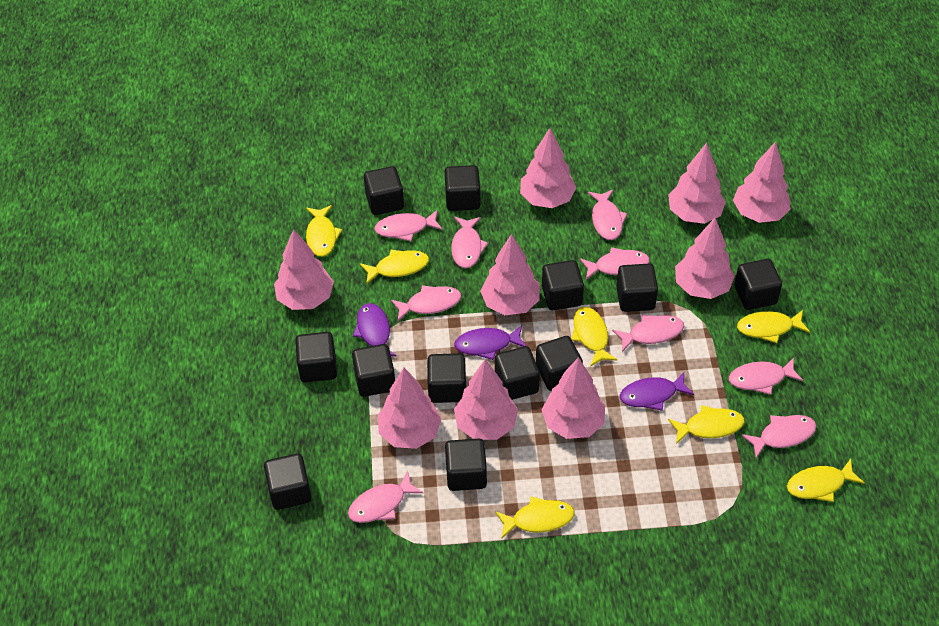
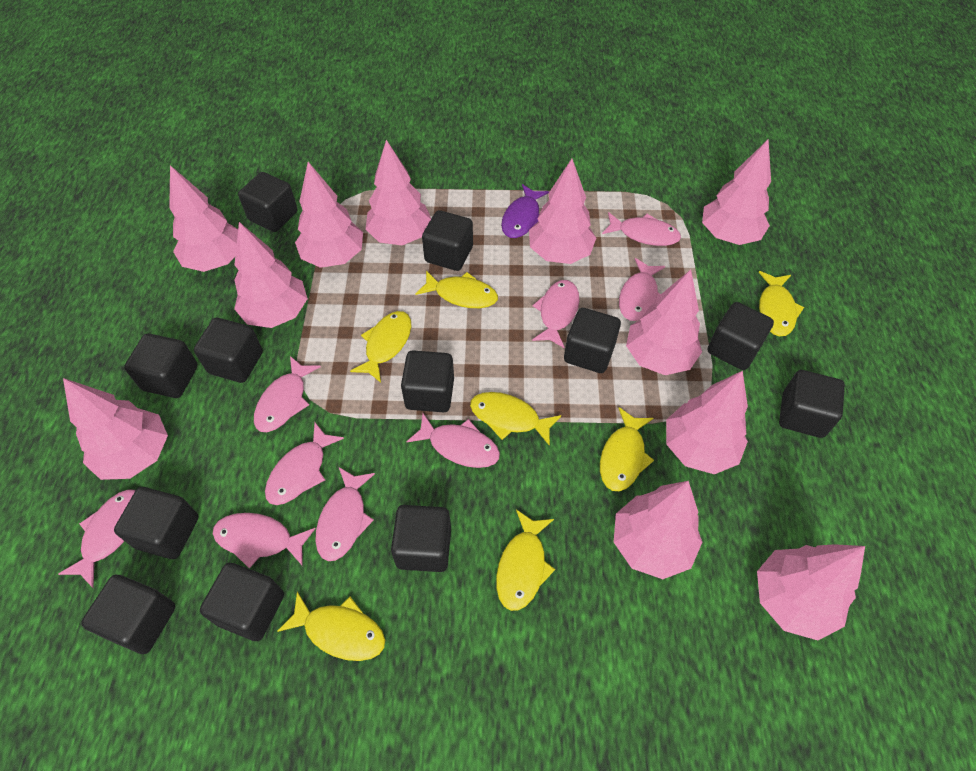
pink tree: [274,229,334,310] [378,368,442,449] [454,359,518,440] [480,234,540,315] [520,128,577,208] [542,357,605,439] [668,143,726,224] [675,218,735,299] [733,142,791,223] = 9 -> [63,378,168,480] [169,165,238,272] [234,222,308,328] [295,162,363,268] [366,140,431,245] [529,159,596,264] [614,481,702,579] [626,270,702,375] [666,371,748,474] [702,139,771,245] [757,544,865,640] = 11
purple fish: [353,303,397,356] [454,325,526,360] [620,372,694,411] = 3 -> [501,184,549,238] = 1

